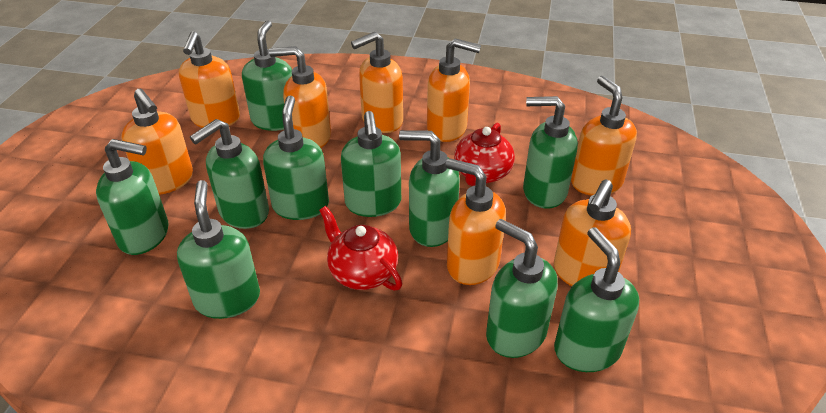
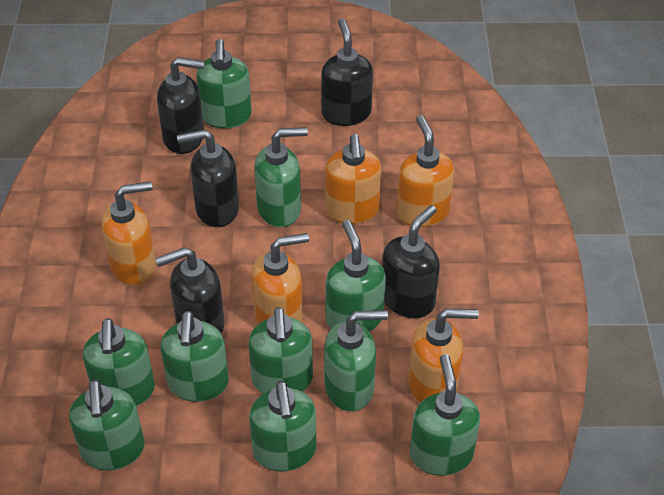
black soap dispenser: none = 0 -> [155,247,225,333] [157,57,204,154] [177,129,239,227] [321,18,373,126] [382,205,440,318] = 5
orange soap dispenser: [121,89,193,195] [179,31,240,128] [269,46,331,148] [351,32,403,133] [427,38,481,142] [445,158,506,285] [554,180,631,286] [571,76,637,196] = 8 -> [101,181,156,286] [252,233,309,324] [325,134,381,224] [396,115,454,227] [408,308,479,403] = 5
red teapot: [319,206,402,291] [454,123,515,186] = 2 -> none = 0

